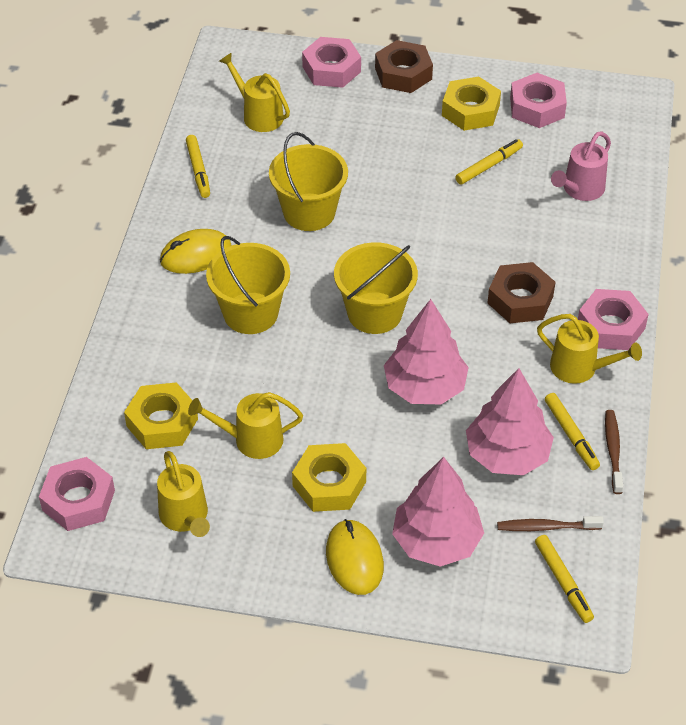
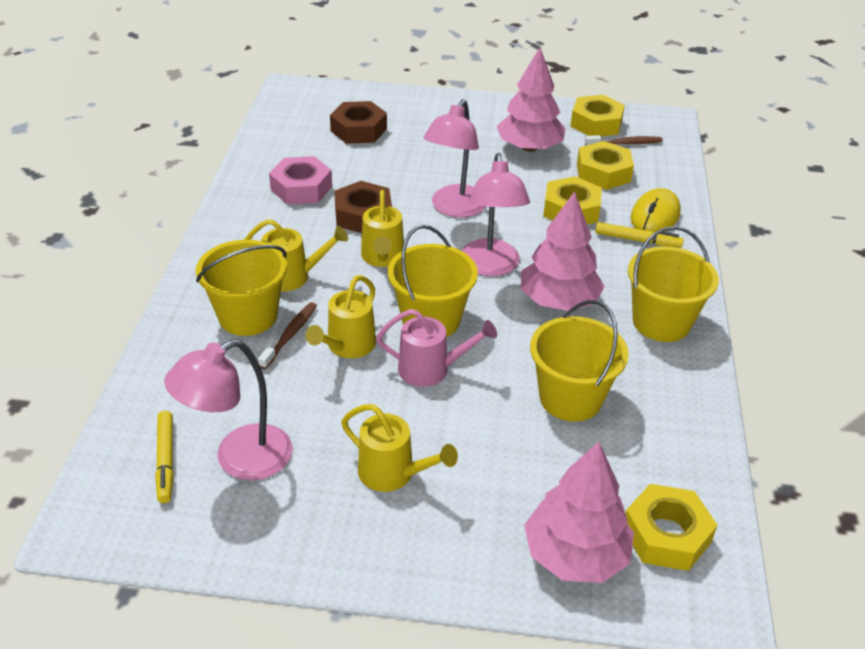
pink lamp: none = 0 -> [164,339,293,480] [424,99,486,218] [462,153,530,276] = 3
pink nut: [39,457,115,531] [302,37,361,88] [510,73,567,128] [578,289,649,350] = 4 -> [269,156,332,205] = 1
yellow bucket: [206,236,290,334] [269,132,348,231] [334,242,418,334] = 3 -> [196,240,287,336] [388,225,478,337] [530,300,629,422] [628,226,719,342] = 4
yellow marker: [186,135,210,198] [455,139,523,185] [535,535,594,623] [545,393,600,470] = 4 -> [155,411,174,503] [595,222,684,248] = 2
yellow mouse: [160,229,232,274] [326,519,384,595] = 2 -> [631,188,681,232] = 1
yellow nut: [124,382,198,449] [292,443,366,512] [442,76,501,131] = 3 -> [543,176,602,225] [570,95,625,137] [577,141,634,190] [625,484,717,571] = 4

